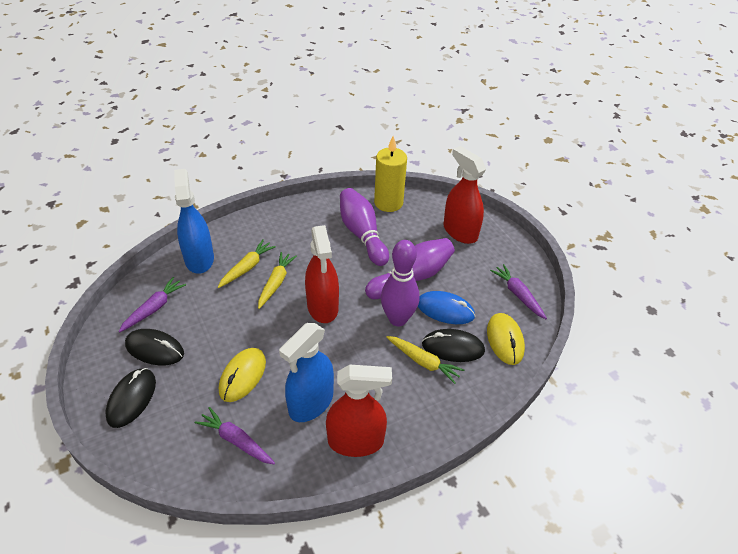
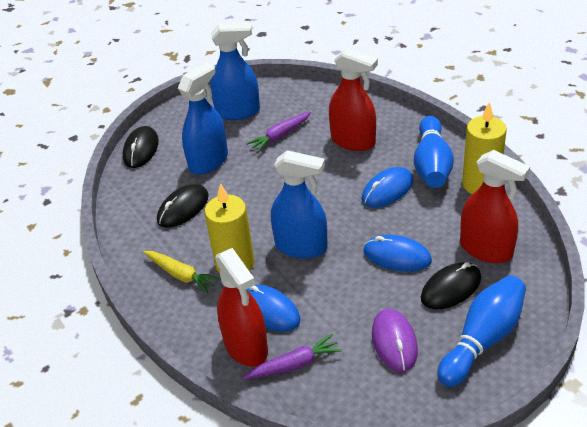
blue bowling pin: none = 0 -> [414,116,454,188] [437,275,526,387] = 2
blue mouse: [418,291,475,324] = 1 -> [247,285,300,332] [361,167,414,208] [363,235,432,272] = 3
blue spray bottle: [174,169,214,274] [279,323,334,422] = 2 -> [178,62,228,174] [210,23,260,120] [271,150,328,258] = 3
purple bowling pin: [340,188,389,266] [365,238,455,299] [381,240,420,326] = 3 -> none = 0
purple carrot: [118,277,186,332] [195,407,275,464] [490,264,547,319] = 3 -> [242,334,342,380] [246,112,311,152] = 2
purple mouse: none = 0 -> [372,309,418,372] = 1
yellow candle: [374,136,407,212] = 1 -> [204,183,254,273] [462,102,507,194] = 2
yellow carrot: [218,239,276,288] [258,252,297,309] [386,336,464,384] = 3 -> [143,251,220,293] = 1
yellow mouse: [219,348,266,402] [487,313,525,365] = 2 -> none = 0

